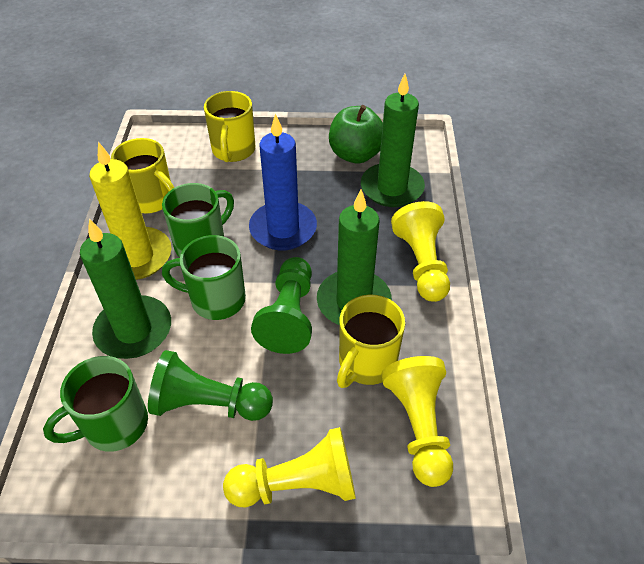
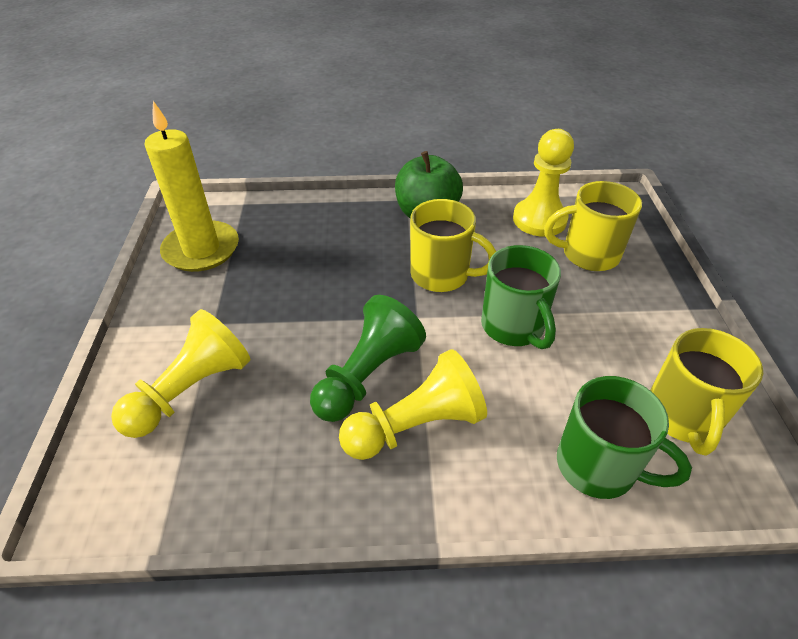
blue candle: [249,113,317,250] = 1 -> none = 0
green candle: [80,219,171,359] [317,190,392,325] [361,74,425,207] = 3 -> none = 0
green mug: [43,356,148,452] [162,183,234,257] [162,235,246,320] = 3 -> [481,245,561,349] [557,376,692,499] = 2
green pawn: [148,350,273,421] [251,257,312,354] = 2 -> [310,295,426,422] = 1

